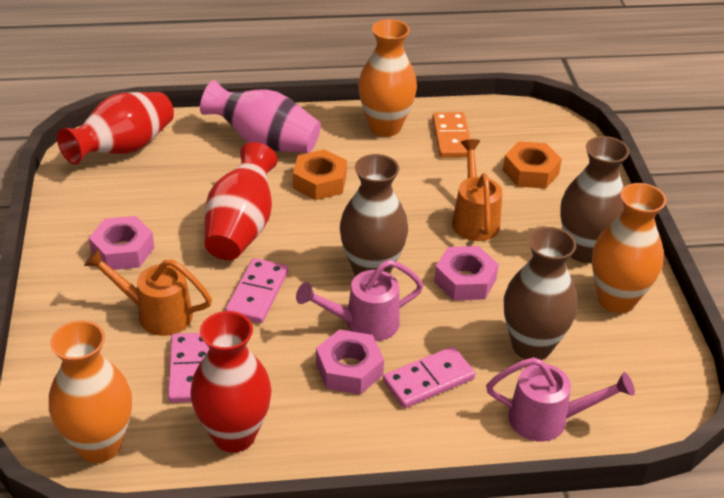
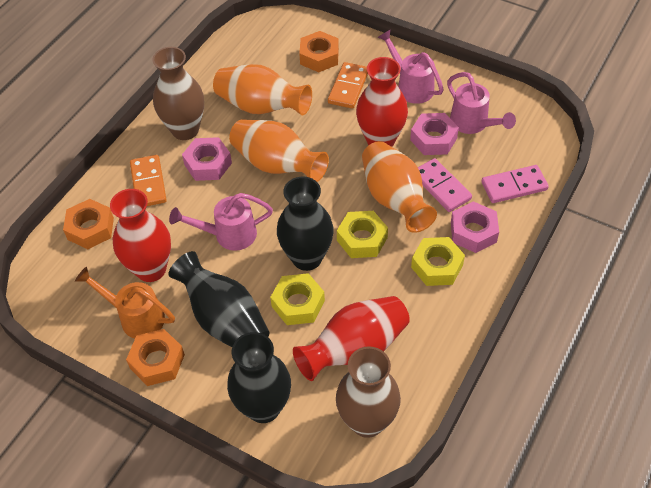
black vase: none = 0 -> [169,251,269,347] [227,332,291,423] [277,177,334,271] = 3
brown vase: [340,154,408,276] [504,227,578,360] [560,136,629,263] = 3 -> [152,47,204,140] [336,346,401,438] = 2
orange domino: [432,112,470,158] = 1 -> [130,155,167,206] [328,62,368,109] = 2
orange nut: [293,149,347,200] [503,141,562,189] = 2 -> [63,199,114,249] [126,329,185,386] [299,31,339,72] = 3
orange watering can: [84,248,212,336] [452,139,502,241] = 2 -> [75,267,175,338] = 1
pink domino: [168,333,209,403] [225,258,288,323] [383,346,475,408] = 3 -> [418,158,472,212] [481,165,549,203] = 2
pink vase: [200,80,321,153] = 1 -> none = 0
pink watering can: [296,260,423,341] [486,357,635,442] = 2 -> [169,193,273,251] [378,29,444,104] [447,72,516,134] = 3
yellow nut: none = 0 -> [270,273,325,325] [337,211,388,258] [411,237,465,286] = 3

